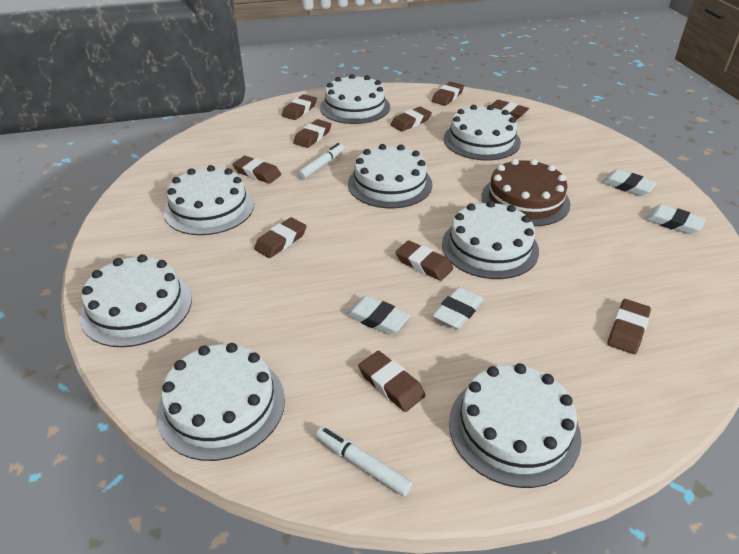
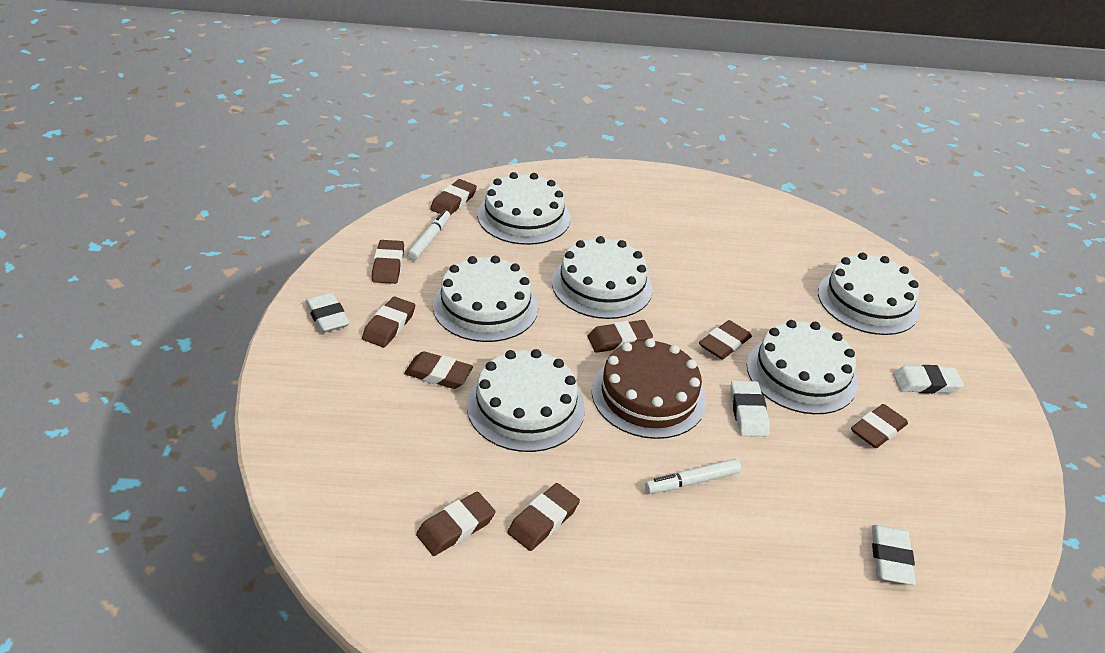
brown eraser: [233,156,281,184] [254,217,307,258] [282,94,317,120] [293,119,331,148] [358,351,425,412] [391,107,432,131] [395,240,453,281] [432,82,464,106] [492,100,529,120] [608,299,651,354] = 10 -> [362,297,415,347] [372,240,404,284] [404,351,473,389] [416,492,496,556] [430,179,477,215] [508,483,580,551] [588,320,653,353] [699,320,752,359] [851,404,908,448] = 9
white cake: [80,254,192,347] [157,343,285,461] [164,165,254,235] [320,74,390,124] [348,144,432,208] [442,200,539,279] [444,105,521,160] [449,363,581,488] = 8 -> [433,256,538,342] [467,349,585,452] [477,172,570,245] [552,236,653,319] [747,320,858,414] [818,252,920,335] = 6

